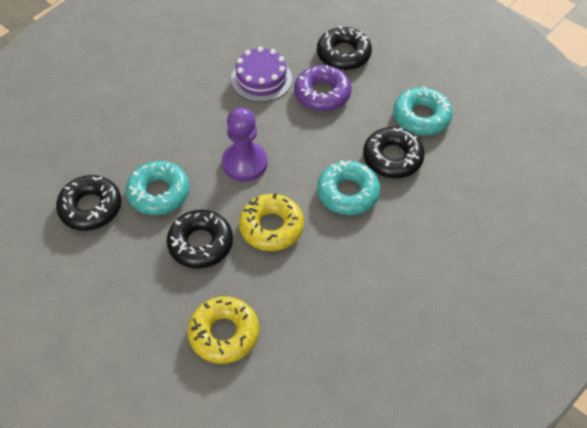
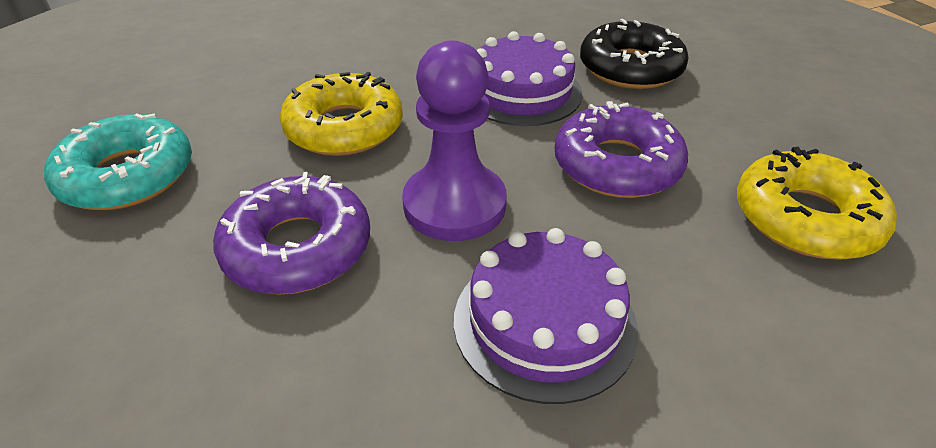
black donut: [56,175,121,231] [167,210,233,269] [317,26,372,70] [363,127,425,178] = 4 -> [580,19,689,89] = 1
purple cake: [231,47,292,102] = 1 -> [454,228,638,404] [476,31,583,126] = 2
purple donut: [294,65,351,111] = 1 -> [213,172,370,295] [554,101,688,198] = 2
turquoise donut: [126,161,190,215] [317,160,380,215] [393,86,452,136] = 3 -> [44,113,192,210] = 1

